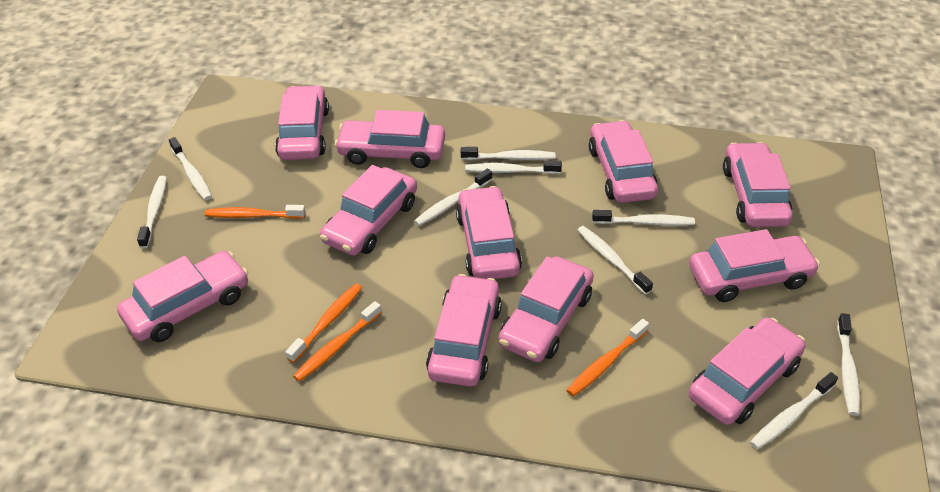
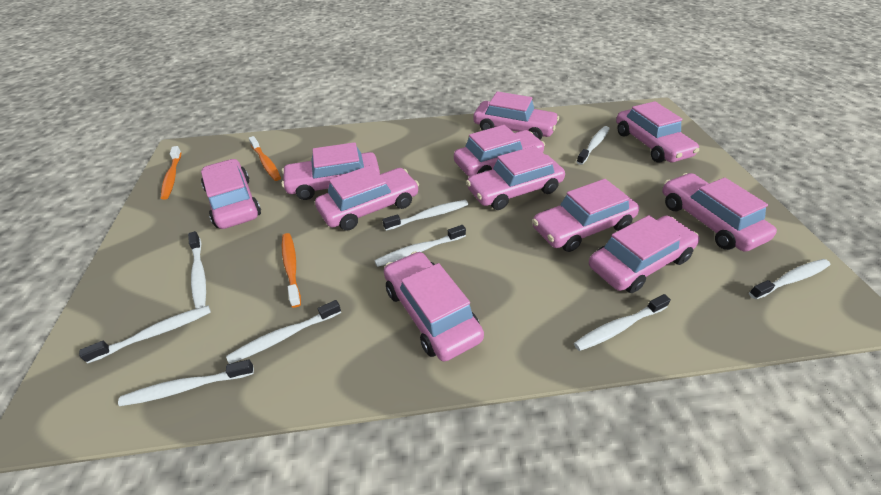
orange toothbrush: [205,205,305,219] [285,284,362,363] [293,301,382,382] [566,319,649,397] = 4 -> [161,146,182,200] [249,136,281,181] [282,233,301,308] = 3

